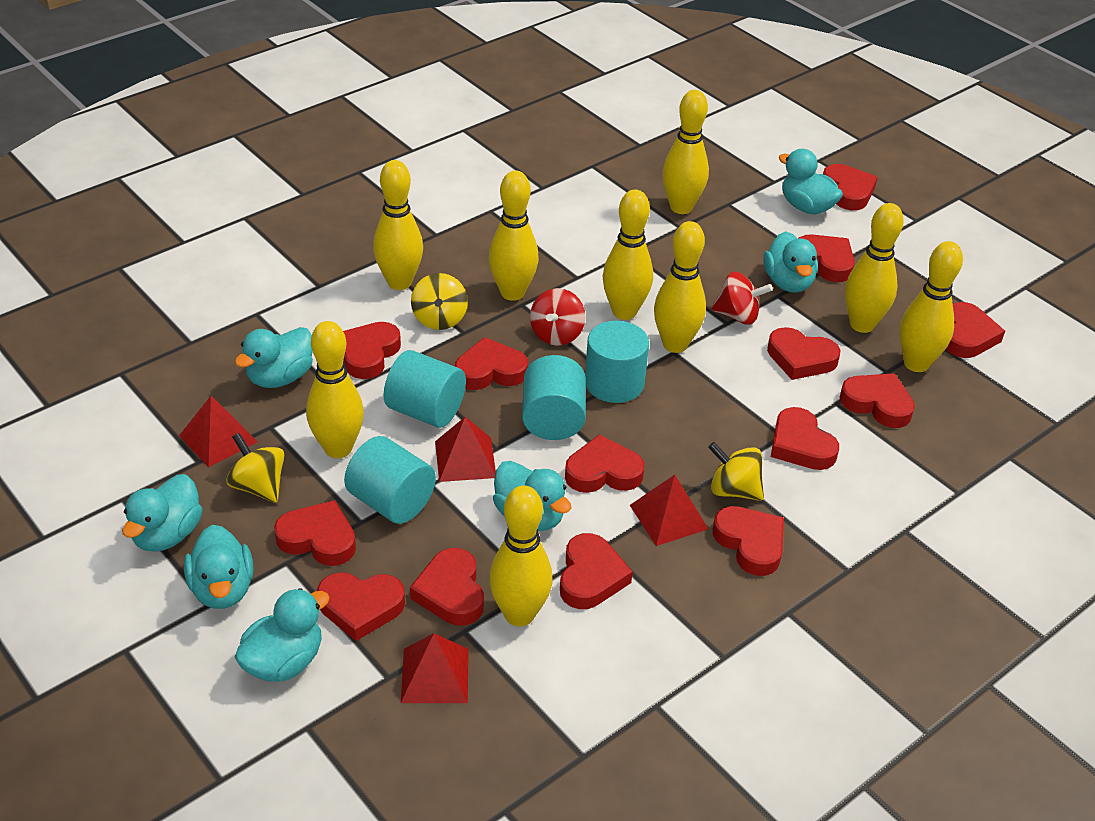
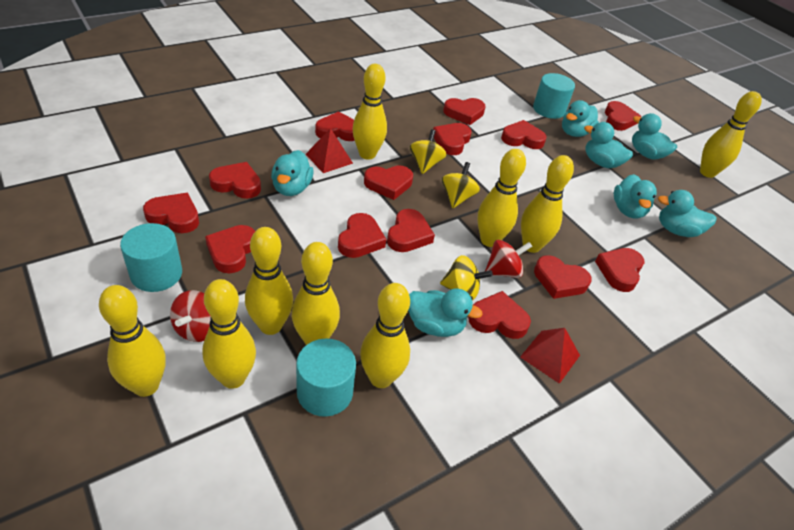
red pyramid: [179,396,258,467] [401,633,469,703] [435,417,496,482] [630,475,708,546] = 4 -> [306,128,353,173] [520,328,580,384] = 2
turquoise cylinder: [344,436,436,524] [384,350,466,428] [522,355,586,440] [585,321,649,403] = 4 -> [120,223,182,292] [296,338,356,417] [533,73,575,119] = 3

